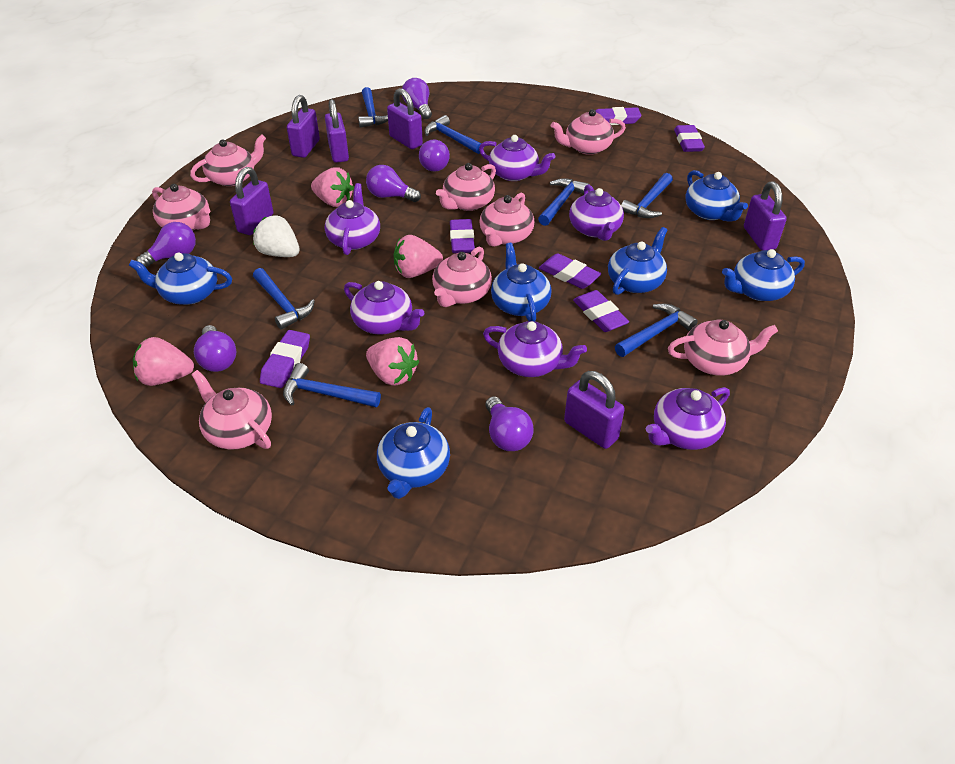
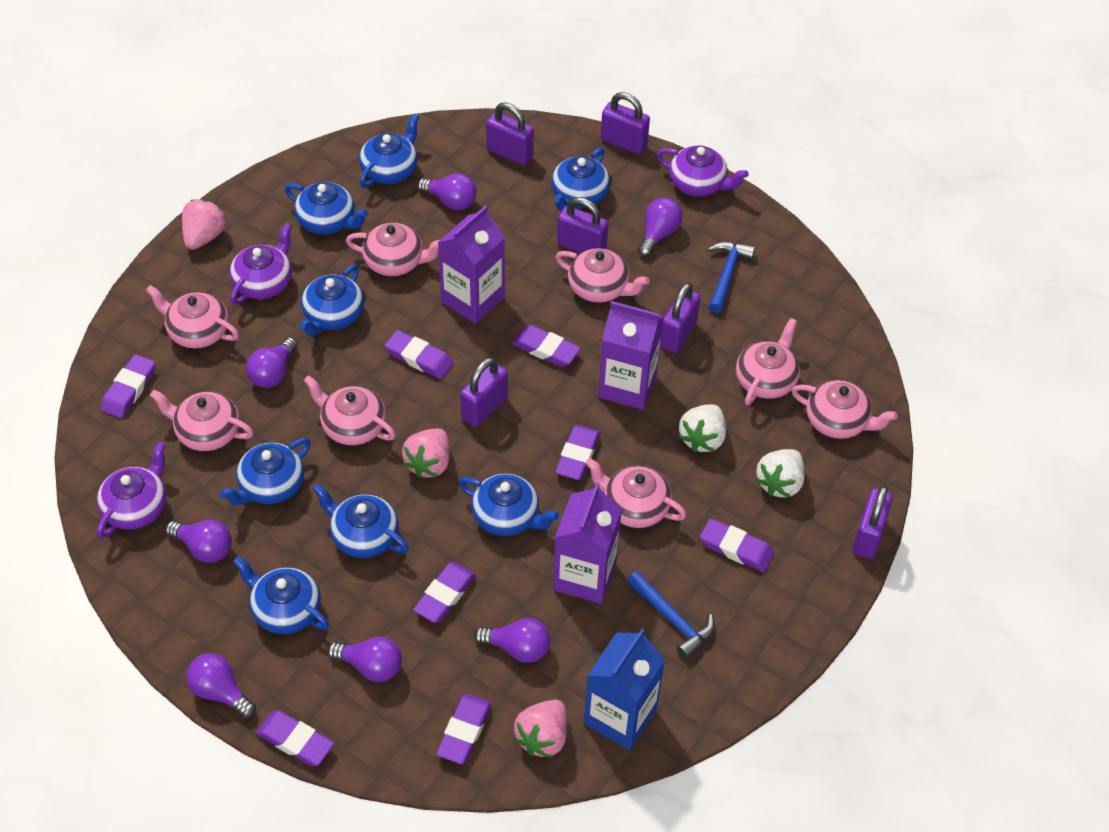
blue carton: none = 0 -> [584,629,665,750] = 1
blue hammer: [253,268,315,330] [283,363,381,407] [358,87,388,128] [425,115,482,154] [538,178,590,226] [615,304,698,357] [621,173,673,218] = 7 -> [627,571,715,659] [708,241,755,313] = 2
blue teapot: [129,252,232,305] [377,407,450,499] [491,243,551,321] [608,227,667,295] [685,170,748,222] [722,249,805,301] = 6 -> [220,438,311,505] [233,556,329,634] [285,182,368,234] [299,264,364,336] [313,484,409,558] [359,114,419,188] [459,474,559,536] [551,148,610,211] = 8
pink strawberry: [133,337,194,386] [311,167,354,207] [366,337,419,386] [394,235,443,278] = 4 -> [182,199,227,250] [402,428,450,478] [514,699,567,758] = 3
purple carton: none = 0 -> [438,205,505,324] [553,483,622,604] [598,301,664,410] = 3
purple eraser: [260,330,310,388] [450,219,475,253] [539,253,601,289] [573,290,629,332] [595,107,641,125] [674,125,705,152] = 6 -> [101,354,156,418] [256,710,334,766] [385,330,454,379] [413,562,476,623] [436,694,492,764] [512,325,581,367] [555,425,600,480] [700,518,774,572] = 8
purple light bulb: [136,222,196,268] [194,325,237,372] [366,165,421,202] [402,78,432,119] [419,139,450,172] [486,396,534,451] = 6 -> [166,520,232,563] [186,653,256,718] [246,337,298,388] [327,637,402,682] [417,173,476,211] [474,618,550,663] [638,198,682,257] = 7
purple teapot: [325,183,380,255] [344,281,424,335] [479,135,555,181] [483,321,587,377] [569,184,624,241] [646,387,730,450] = 6 -> [97,442,167,538] [229,223,292,305] [657,146,748,197] = 3
white strawberry: [253,215,299,257] = 1 -> [679,404,726,452] [756,449,805,498] = 2

